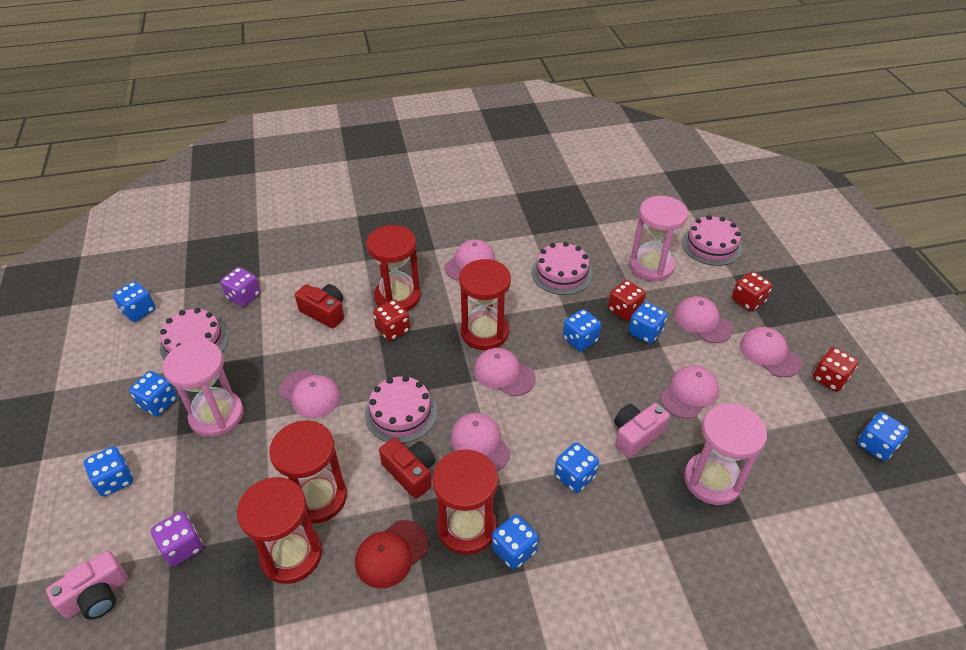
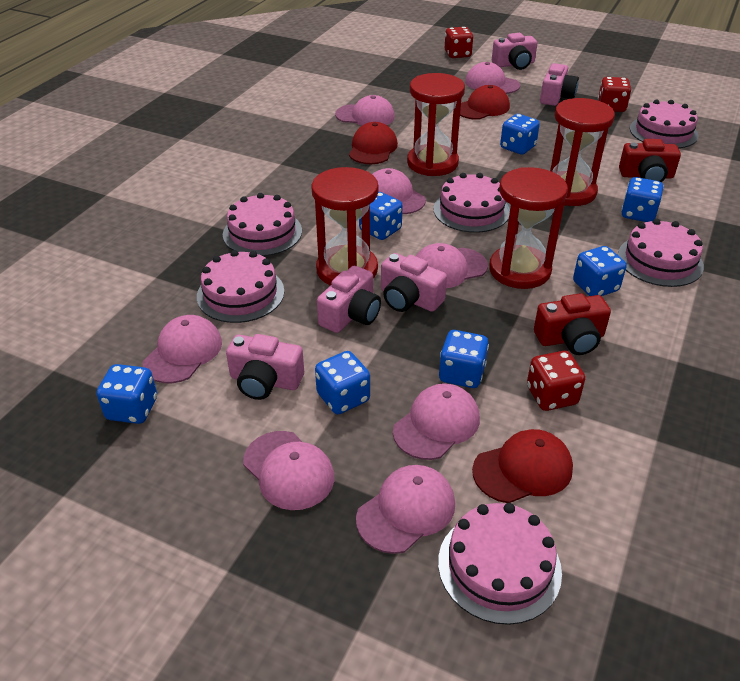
blue dice: [84,446,133,497] [113,281,156,322] [129,371,177,416] [492,514,539,570] [554,442,599,493] [563,309,601,351] [629,302,667,344] [857,412,909,461] = 8 -> [97,364,157,424] [315,351,370,414] [359,192,403,240] [439,330,489,388] [500,114,540,155] [573,246,626,296] [621,177,663,222] = 7
pink cake: [160,308,229,360] [365,376,437,443] [531,242,593,295] [682,215,742,266] = 4 -> [197,250,284,323] [223,193,302,256] [433,173,510,233] [438,503,562,625] [618,219,704,287] [630,99,698,148] = 6
pink camera: [46,551,128,620] [614,403,670,458] = 2 -> [226,334,304,400] [317,266,381,333] [381,253,447,312] [492,33,537,70] [540,63,579,106] = 5
pink cap: [279,370,341,418] [444,239,495,281] [451,413,511,471] [474,348,536,396] [660,365,719,419] [675,296,733,343] [740,327,802,377] = 7 -> [143,315,222,383] [243,431,334,510] [335,95,395,126] [356,465,455,554] [372,168,426,214] [393,383,480,460] [416,243,488,288] [465,62,520,94] = 8
pink hourglass: [163,340,244,437] [629,196,688,281] [684,403,767,505] = 3 -> none = 0
purple dice: [151,512,203,566] [221,267,260,307] = 2 -> none = 0
red cap: [355,520,429,589] = 1 -> [349,122,398,164] [460,85,510,120] [472,429,573,503] = 3
red dice: [373,299,410,341] [608,280,646,321] [732,271,772,311] [813,347,859,392] = 4 -> [445,27,473,58] [527,351,585,411] [598,77,631,112] = 3
red hourglass: [237,477,322,584] [269,420,347,524] [366,225,421,311] [432,449,498,555] [459,259,511,350] = 5 -> [311,167,379,286] [407,73,465,176] [489,167,568,289] [550,98,615,206] = 4

